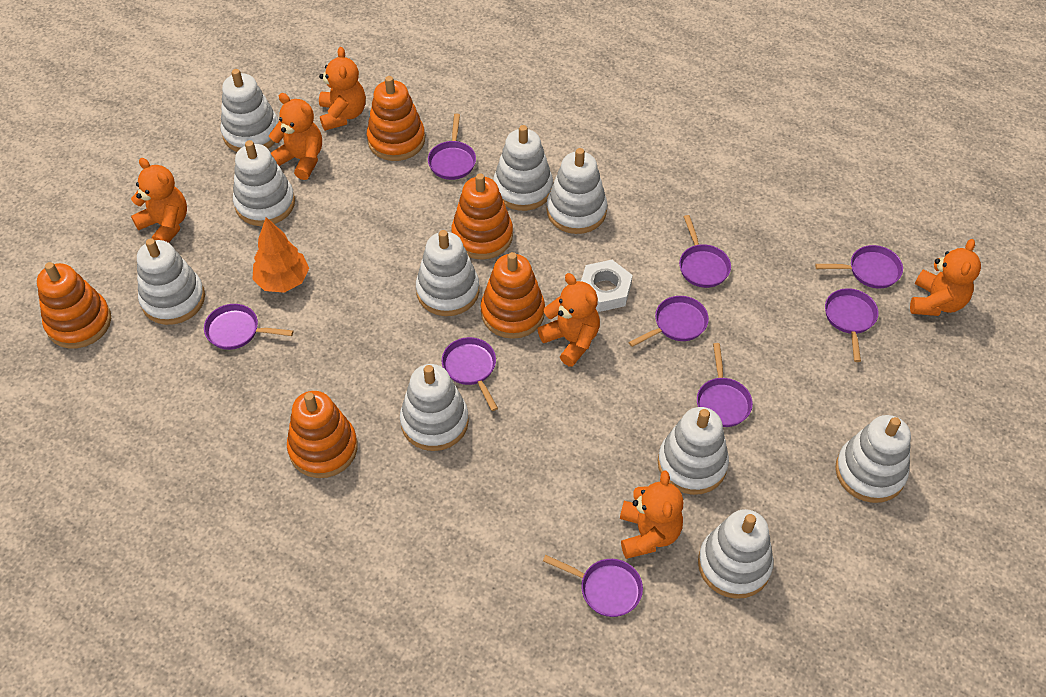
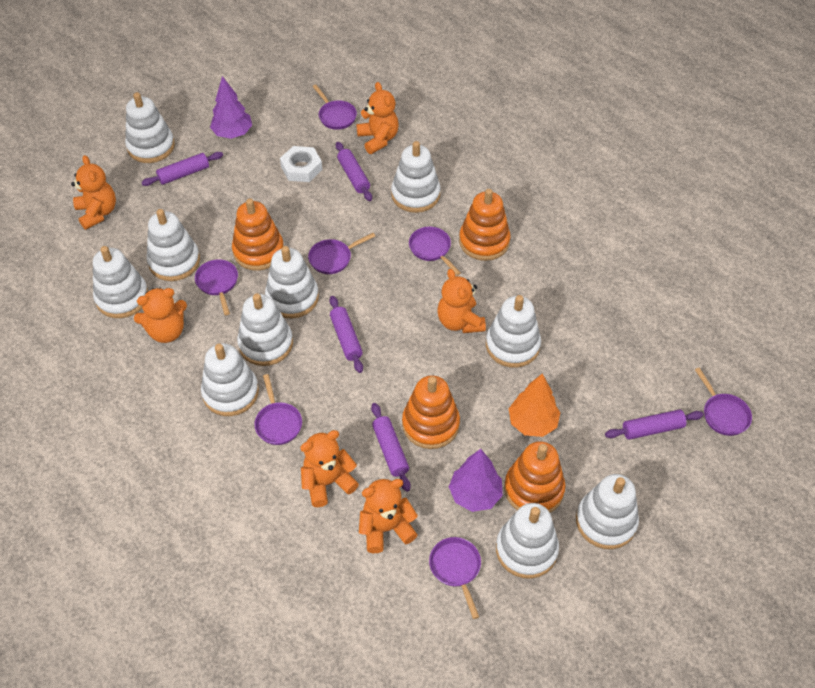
orange stacking toy: [37,262,111,348] [287,391,358,478] [367,76,425,161] [451,173,513,260] [481,252,545,339] = 5 -> [232,198,284,271] [402,376,460,449] [459,189,510,261] [504,441,565,513] = 4
purple pan: [204,304,293,350] [428,114,476,180] [442,337,498,411] [543,555,643,617] [629,296,709,347] [679,215,731,288] [697,343,753,427] [815,245,903,289] [825,288,878,362] = 9 -> [195,259,238,315] [254,374,302,445] [308,233,375,274] [312,84,357,130] [409,227,461,275] [429,537,481,619] [695,368,752,436] = 7
purple rolling pin: none = 0 -> [141,152,223,186] [329,296,363,373] [336,142,372,201] [371,403,410,492] [605,409,703,440] = 5
purple tree: none = 0 -> [210,76,252,139] [449,449,503,512] = 2

